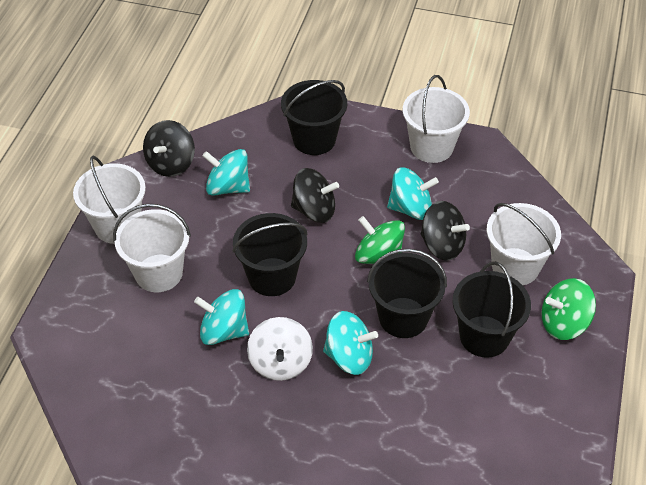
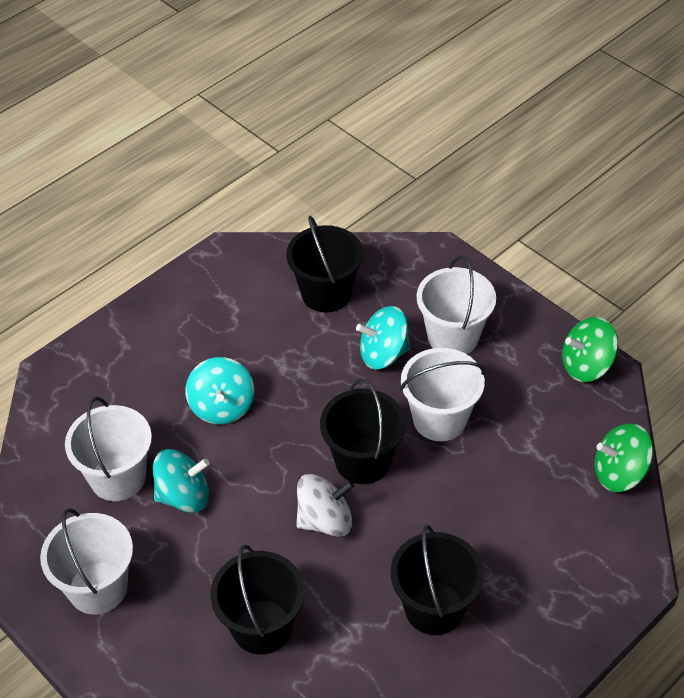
black spinning top: [143,120,195,177] [291,168,339,223] [421,201,470,261] = 3 -> none = 0
turquoise spinning top: [194,289,249,345] [202,149,250,196] [323,311,378,375] [387,167,439,220] = 4 -> [153,449,210,513] [185,357,254,424] [356,306,411,370] = 3

